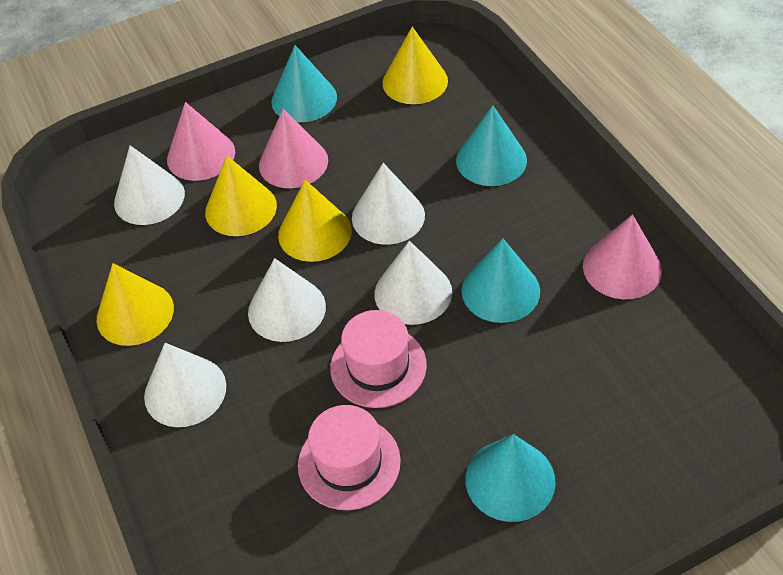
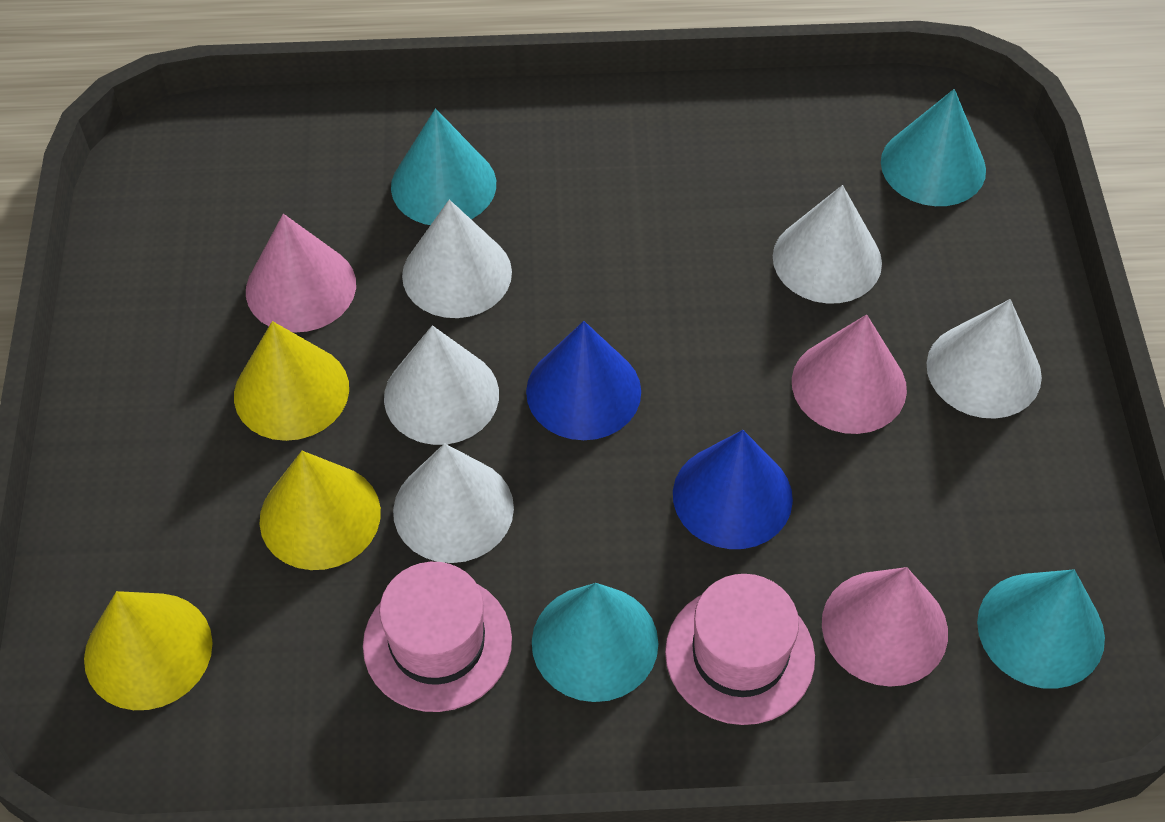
blue cone: none = 0 -> [526,321,641,440] [673,430,793,549] = 2
yellow cone: [96,263,174,346] [205,156,277,236] [278,180,352,262] [382,27,448,104] = 4 -> [84,591,213,710] [234,321,349,441] [259,451,381,570] = 3

